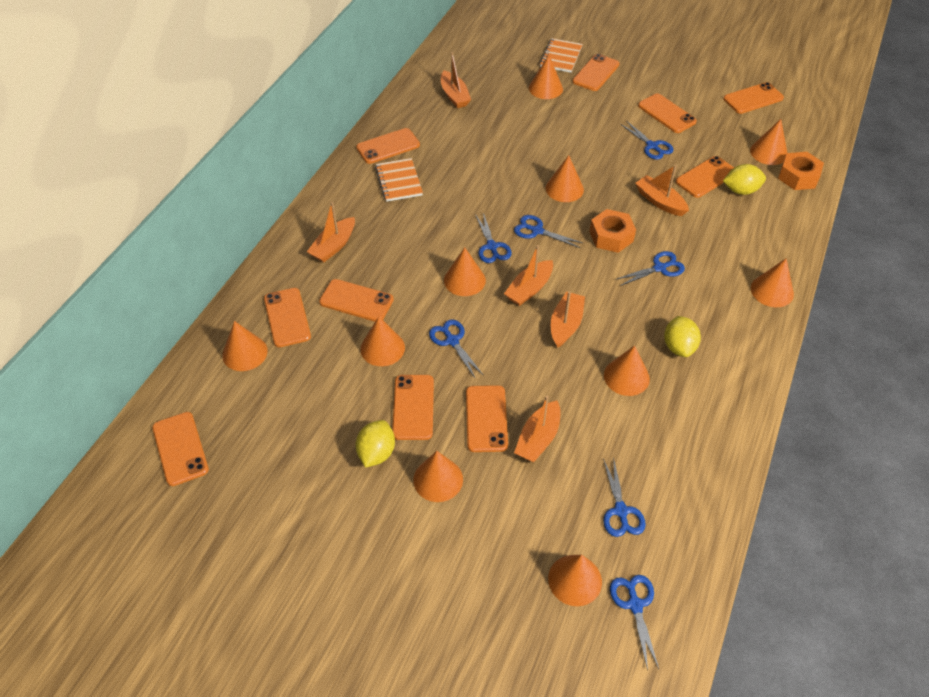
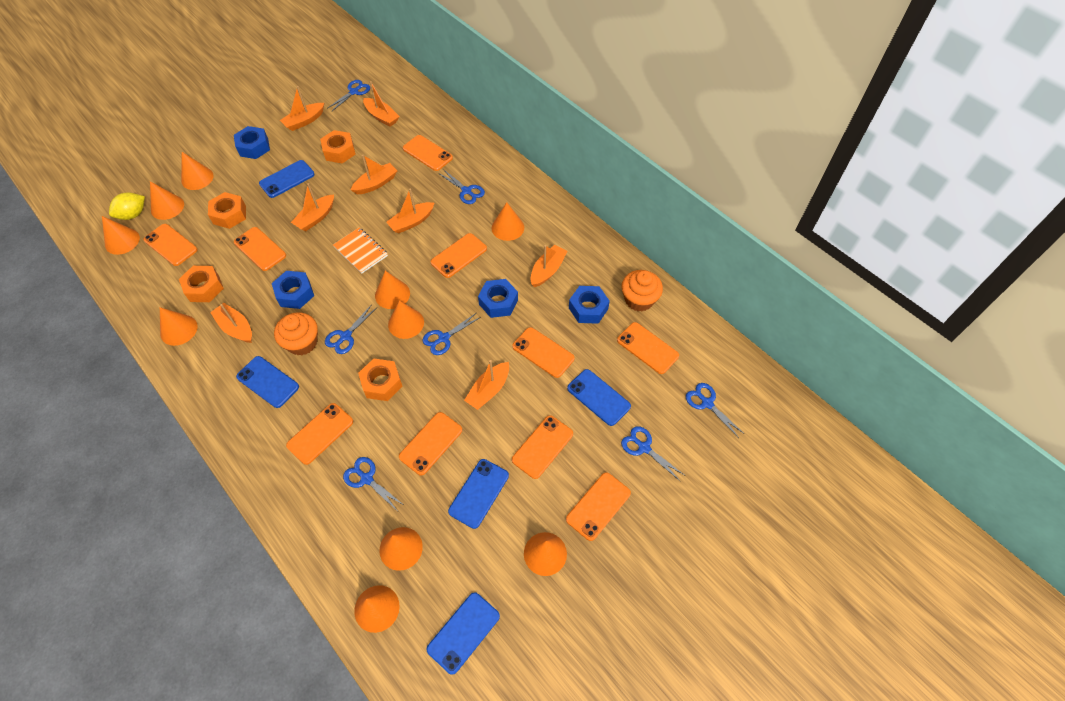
blue nut: none = 0 -> [234,126,270,159] [272,271,314,309] [478,279,518,318] [569,286,610,324] = 4
blue phone: none = 0 -> [236,356,299,408] [259,160,315,198] [426,592,500,675] [448,459,509,529] [567,369,631,426] = 5
orange boat: [307,202,355,262] [441,52,471,108] [504,245,553,306] [514,396,561,462] [551,291,585,348] [635,165,689,216] = 6 -> [210,303,252,343] [280,86,324,131] [291,183,334,231] [351,155,397,194] [363,81,400,127] [386,188,434,234] [464,360,509,410] [531,245,567,287] = 8
orange cupcake: none = 0 -> [274,312,318,355] [622,270,663,311] = 2
orange notebook: [375,158,423,202] [539,38,583,73] = 2 -> [333,228,388,274] = 1
orange nut: [589,209,636,253] [778,152,824,190] = 2 -> [179,266,224,302] [208,192,246,229] [320,130,356,163] [358,358,402,401] = 4
yellow lemon: [356,420,395,468] [664,316,701,357] [723,164,766,195] = 3 -> [109,192,145,220] = 1

